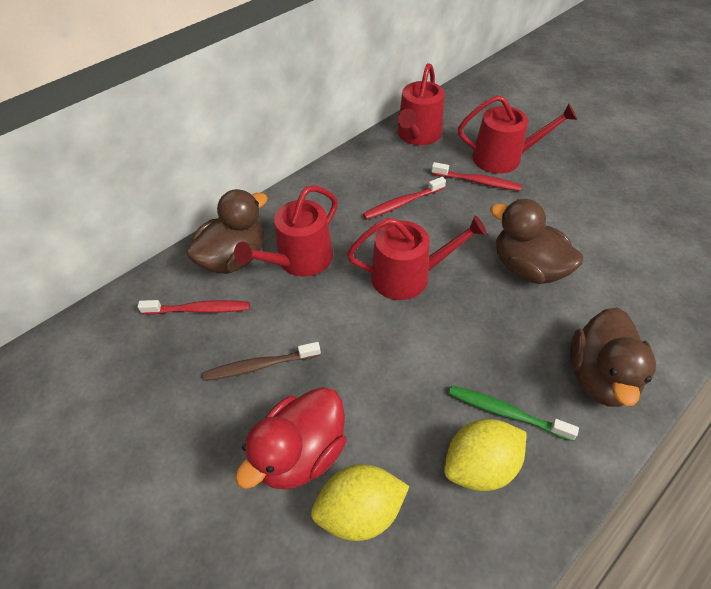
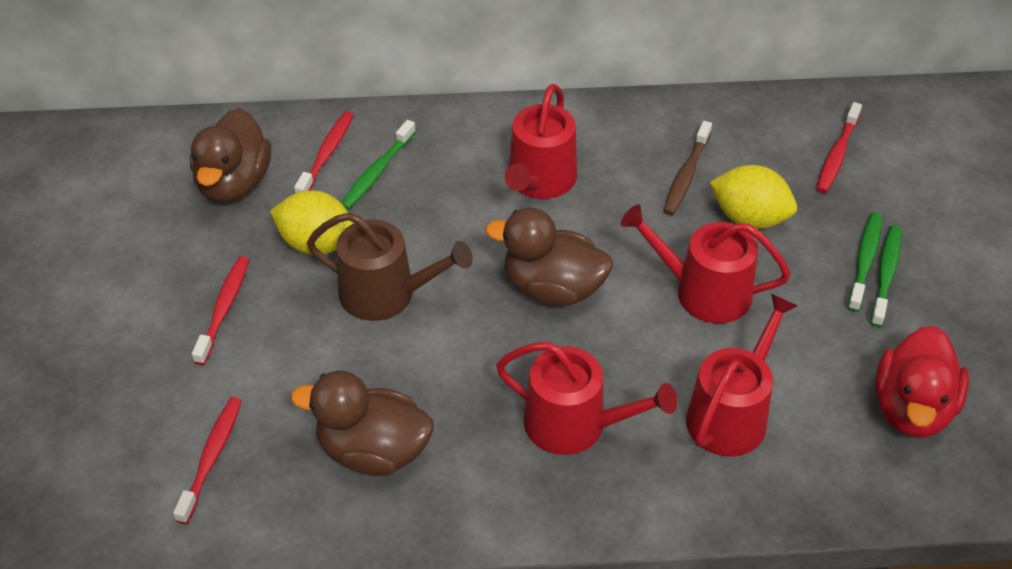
brown watering can: none = 0 -> [307,212,473,321] = 1
green toothbrush: [448,385,579,441] = 1 -> [341,120,416,210] [848,212,882,312] [871,225,901,327] = 3
red toothbrush: [138,300,250,315] [363,177,446,220] [431,162,522,191] = 3 -> [173,397,242,524] [192,256,249,365] [294,111,354,193] [816,102,862,193] = 4

